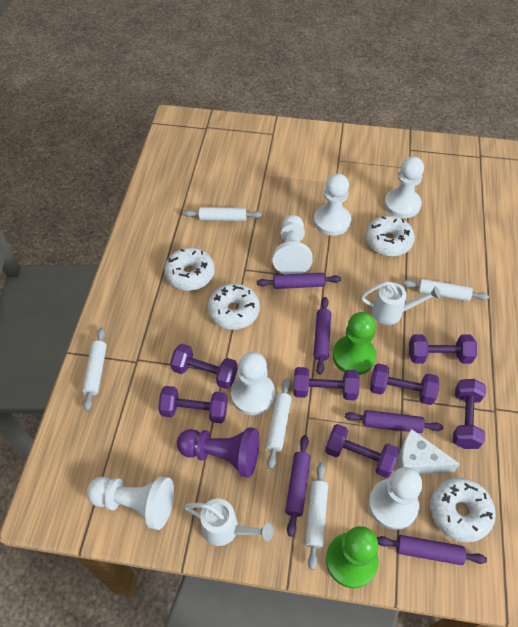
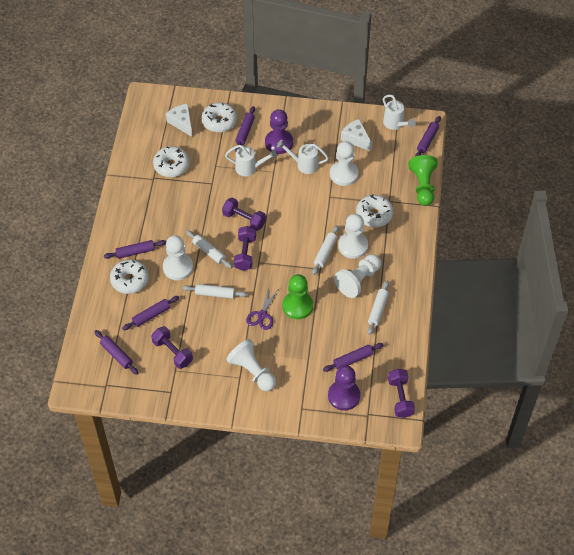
purple dumbbell: [158,386,228,423] [170,344,238,389] [293,367,360,400] [325,424,399,478] [370,363,440,405] [409,334,477,364] [453,379,486,449] = 7 -> [151,326,193,369] [222,198,266,231] [234,226,256,271] [388,369,415,418] = 4
purple pawn: [177,427,259,478] = 1 -> [265,109,293,154] [328,365,360,411] = 2
purple rolling pin: [257,273,341,289] [285,435,311,537] [313,297,331,375] [345,410,443,433] [377,535,487,565] = 5 -> [94,330,138,375] [104,240,166,259] [122,296,179,330] [235,106,255,151] [323,343,383,372] [415,116,441,157] = 6
purple scissors: none = 0 -> [246,287,279,330] = 1
white cheese: [398,429,460,474] = 1 -> [166,104,192,137] [341,119,372,151] = 2
white pawn: [87,476,174,530] [231,352,275,415] [273,215,313,274] [314,173,351,236] [369,467,422,530] [384,156,424,218] = 6 -> [163,235,193,280] [226,339,276,391] [330,141,359,186] [334,254,381,298] [338,214,368,259] = 5
white rolling pin: [82,327,107,411] [183,207,262,221] [266,378,292,469] [305,462,328,570] [402,279,489,301] = 5 -> [183,284,247,299] [186,230,232,268] [312,225,339,275] [368,281,389,335] = 4
white watering can: [184,499,273,546] [361,281,441,325] = 2 -> [225,145,277,176] [277,140,328,174] [383,95,416,130] = 3

